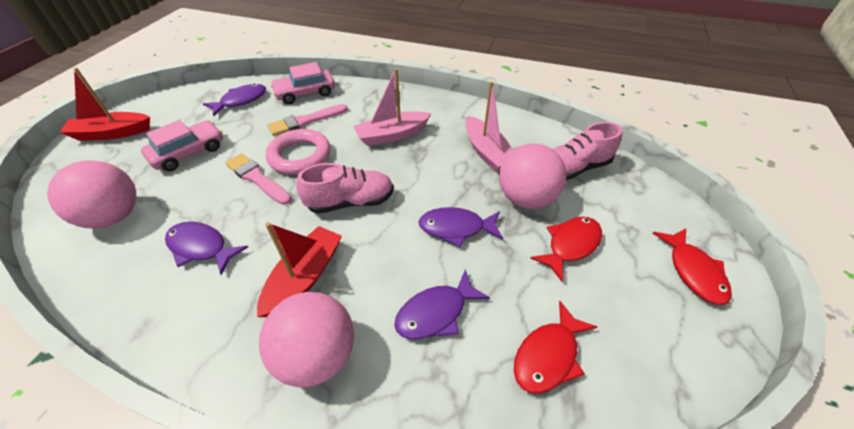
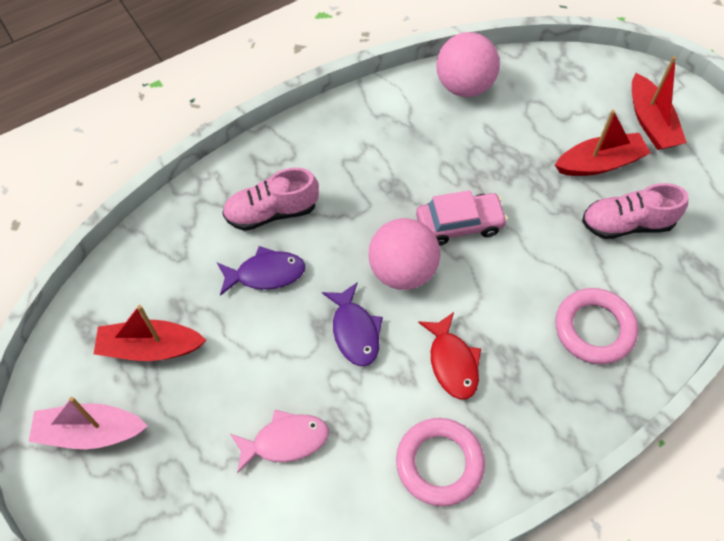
pink ball: [47,160,136,228] [259,292,354,387] [499,143,567,209] = 3 -> [368,218,440,290] [436,32,500,97] = 2
pink boat: [353,68,431,146] [466,81,513,172] = 2 -> [29,397,148,449] = 1
pink brush: [225,153,291,205] [268,104,348,136] = 2 -> none = 0
pink car: [141,120,223,171] [270,62,335,104] = 2 -> [416,190,508,246] = 1
pink fish: none = 0 -> [230,410,329,473] = 1
pink ring: [266,129,331,175] = 1 -> [396,418,485,506] [555,288,638,364] = 2
purple fish: [165,222,248,275] [203,84,266,116] [394,269,490,339] [419,207,503,247] = 4 -> [217,246,306,296] [322,282,383,366] = 2
red boat: [59,68,150,141] [257,222,342,317] = 2 -> [94,305,206,361] [555,110,651,176] [632,56,687,150] = 3
red fish: [514,301,597,394] [530,217,602,281] [652,228,732,305] = 3 -> [418,312,481,399] = 1

